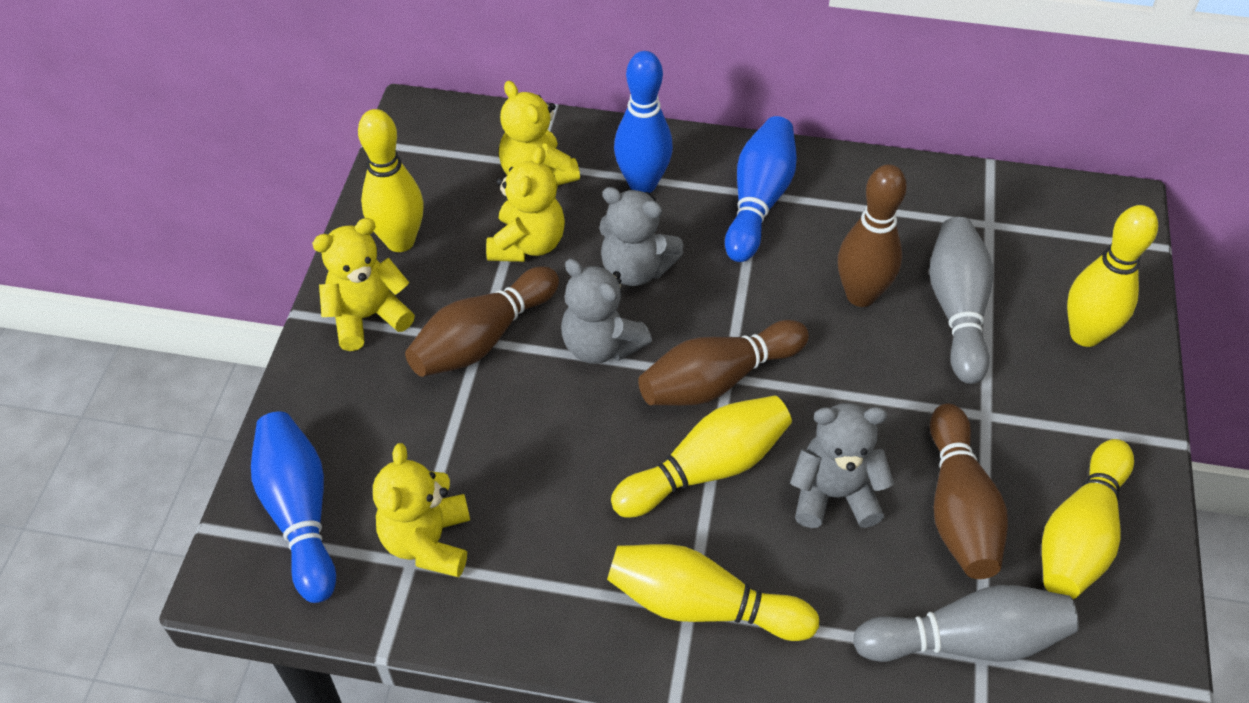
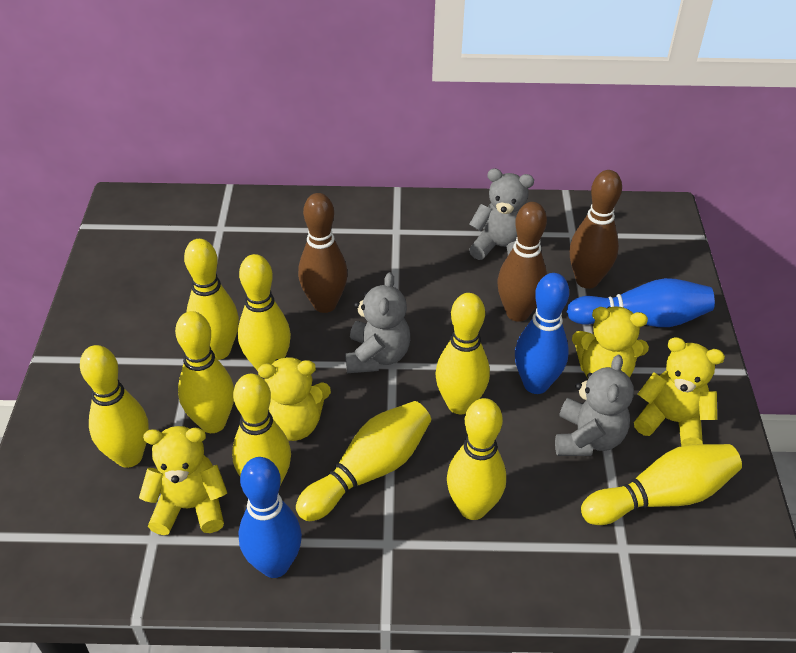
brown bowling pin: [405,266,559,377] [638,320,809,406] [838,164,907,307] [930,403,1008,579] = 4 -> [298,193,348,313] [497,202,547,322] [569,170,622,289] = 3
grey bowling pin: [853,585,1079,662] [929,217,993,384] = 2 -> none = 0
yellow bowling pin: [358,109,424,252] [607,544,819,641] [611,395,792,518] [1042,439,1134,599] [1067,205,1158,347] = 5 -> [80,345,149,468] [175,311,234,433] [184,239,239,360] [232,374,291,485] [238,254,291,371] [296,401,431,521] [436,293,490,414] [447,398,506,520] [581,444,742,525] = 9

